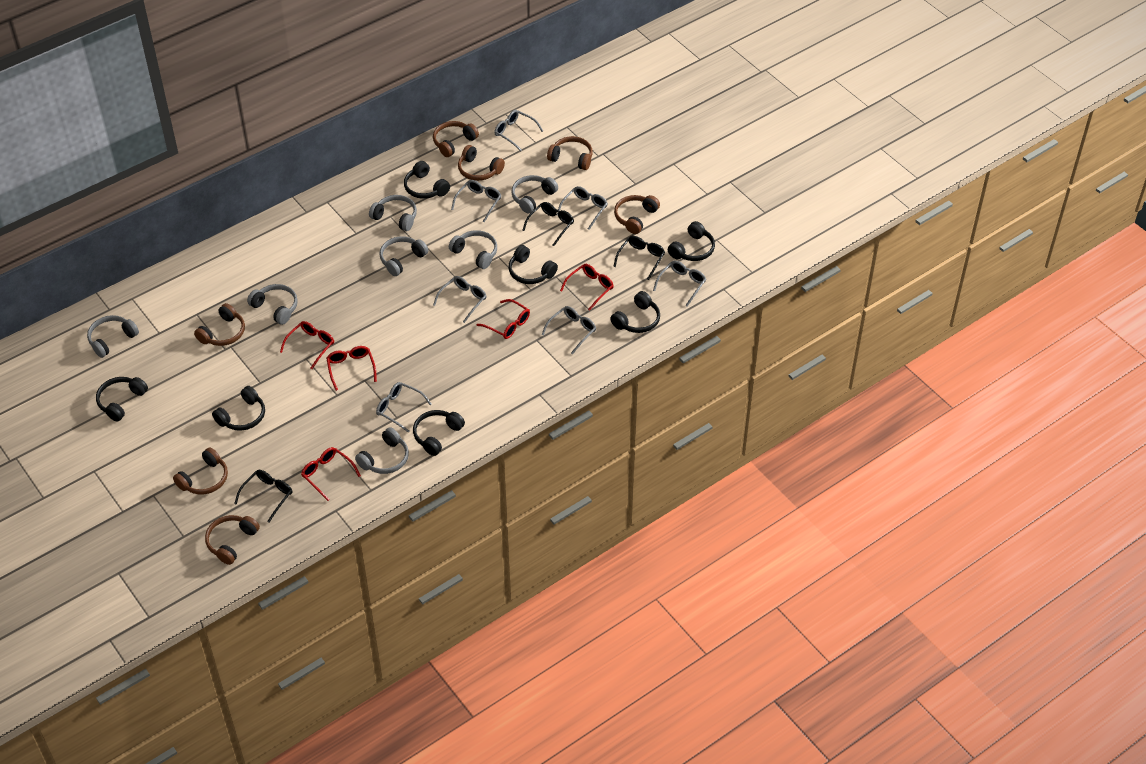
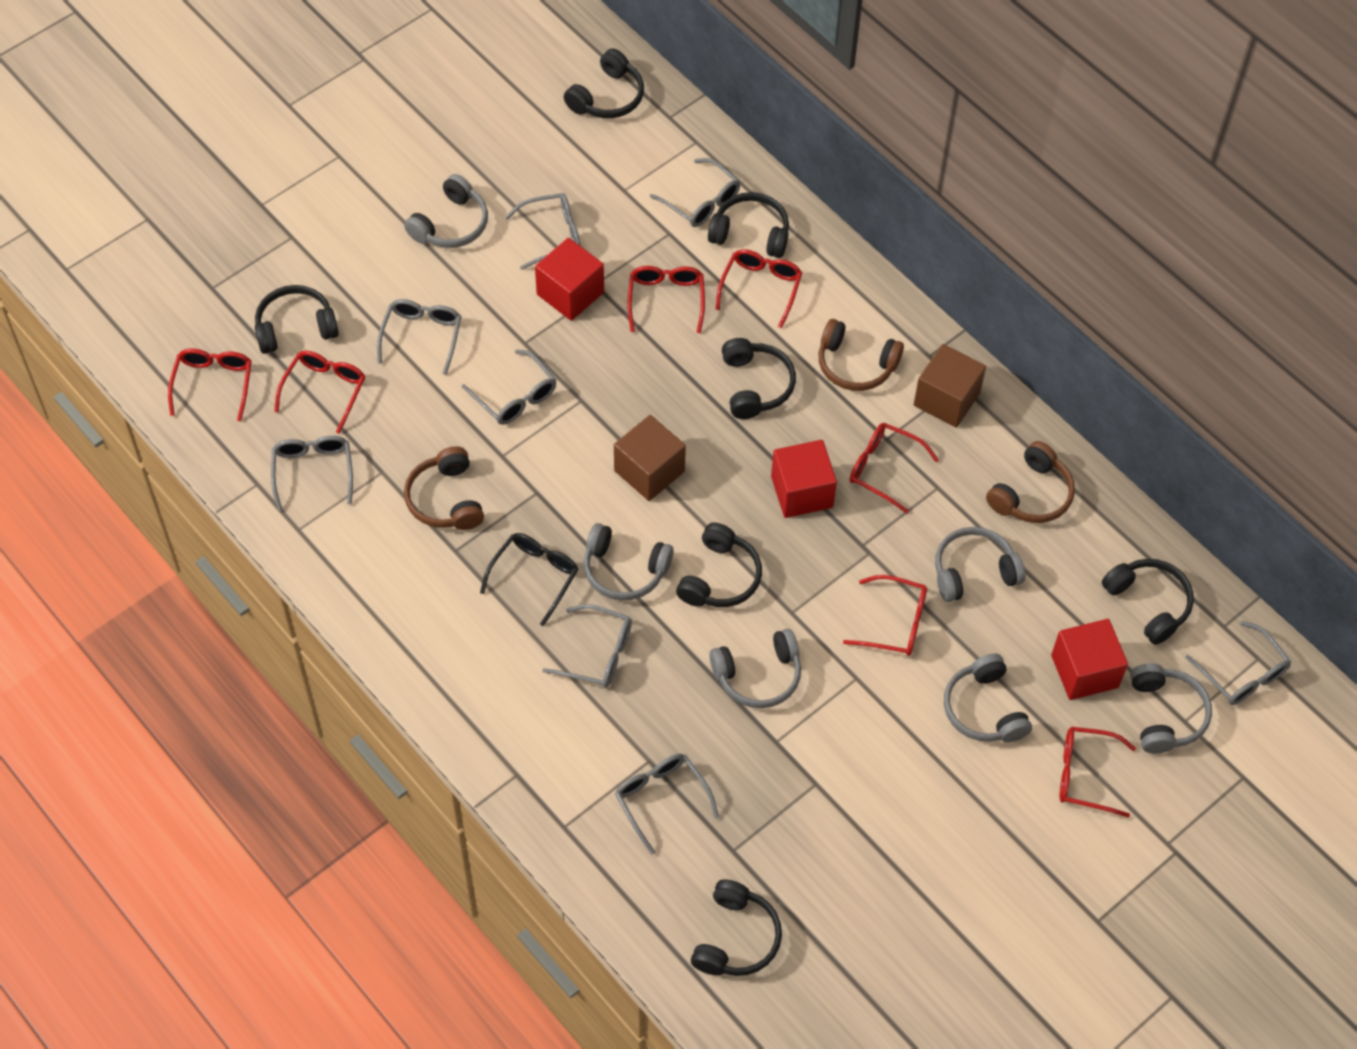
black glasses: [234,470,292,523] [522,202,574,246] [613,236,665,280] = 3 -> [480,533,578,626] = 1
brown cube: none = 0 -> [614,415,686,501] [914,344,986,428] = 2
brown headphones: [173,447,228,495] [194,303,245,346] [205,515,260,565] [433,121,479,157] [458,145,505,181] [547,136,593,170] [614,195,660,234] = 7 -> [404,446,484,530] [819,319,904,391] [986,441,1075,523] = 3
grey glasses: [376,382,431,432] [433,276,487,323] [451,180,502,222] [494,110,543,151] [541,306,596,355] [557,186,608,230] [653,261,706,306] = 7 -> [271,436,353,511] [377,299,462,375] [462,349,556,425] [505,193,581,270] [542,604,632,688] [615,754,719,855] [650,158,740,227] [1185,621,1291,705] = 8
grey headphones: [87,315,139,358] [247,284,298,325] [355,427,409,474] [369,195,417,231] [379,236,428,276] [449,230,497,269] [511,175,558,213] = 7 -> [404,174,488,248] [584,523,674,600] [709,629,801,708] [935,527,1025,602] [944,653,1032,742] [1130,663,1212,753] = 6
red cube: none = 0 -> [535,238,604,321] [771,440,837,518] [1051,619,1128,700] = 3
red glasses: [280,321,334,369] [301,447,361,501] [326,346,377,391] [476,299,530,339] [560,264,614,311] = 5 -> [168,349,252,421] [274,351,366,434] [627,266,705,334] [715,249,802,329] [843,575,927,656] [850,423,939,514] [1060,727,1136,818] = 7

